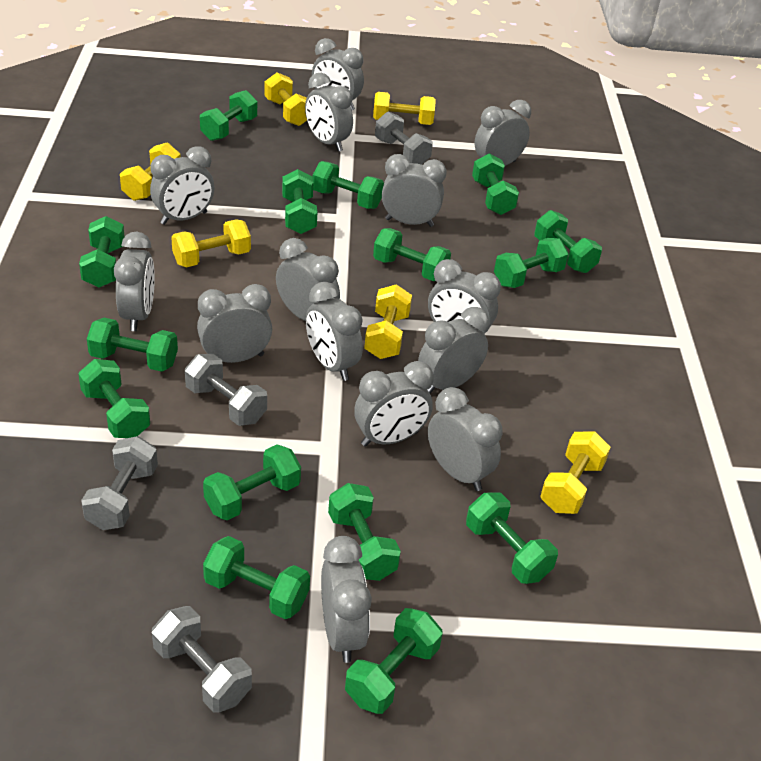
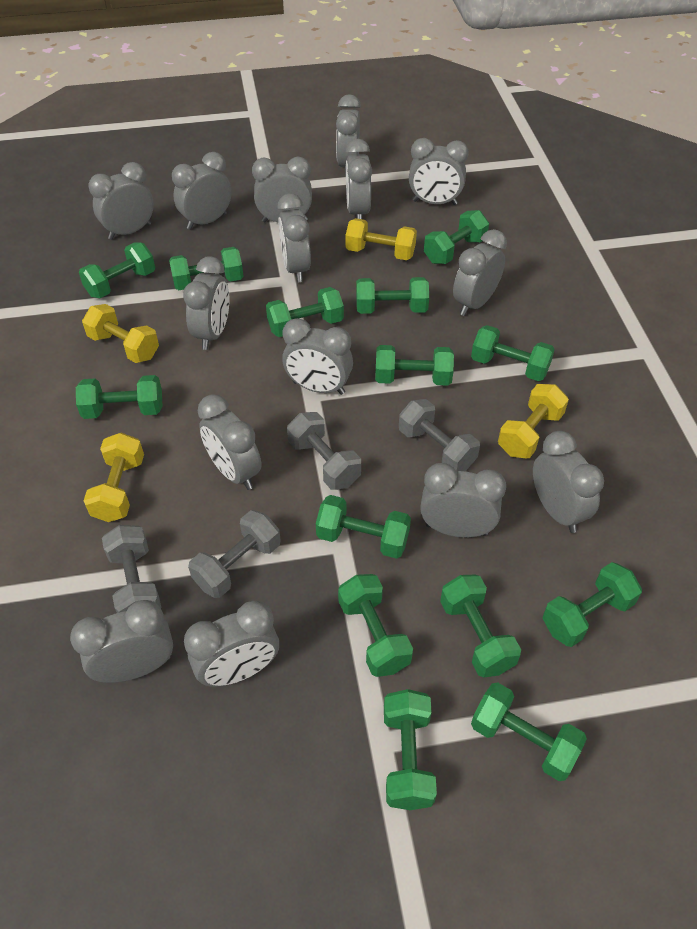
green dumbbell: [78,359,150,438] [79,216,125,288] [87,318,178,372] [200,90,257,141] [203,444,301,521] [203,536,310,619] [282,169,317,234] [313,161,384,209] [328,483,401,581] [345,608,443,714] [373,228,451,281] [466,492,558,584] [472,153,519,215] [494,238,569,288] [534,210,602,273] = 15 -> [76,375,162,419] [79,242,155,298] [169,247,244,290] [266,287,344,337] [316,495,411,559] [338,574,413,677] [356,277,429,314] [375,345,454,386] [384,689,437,810] [424,210,489,264] [440,575,521,677] [471,325,555,381] [471,682,587,781] [542,562,642,647] = 14
grey clock: [114,232,155,331] [150,146,215,225] [197,284,272,363] [276,238,340,321] [305,73,353,152] [306,282,363,381] [312,38,364,110] [321,536,372,663] [354,361,434,447] [382,154,447,227] [418,307,490,394] [428,259,501,334] [428,387,503,491] [474,100,531,166] = 14 -> [70,600,173,683] [89,162,154,240] [172,152,232,230] [183,256,229,350] [184,601,279,687] [198,394,262,490] [252,157,312,222] [277,193,311,282] [282,318,353,395] [336,94,361,176] [346,139,372,219] [409,138,469,205] [420,463,506,538] [453,229,507,316] [533,431,604,533] = 15
yellow dumbbell: [120,143,181,201] [171,219,251,267] [264,72,307,126] [364,284,412,359] [373,92,436,125] [540,432,611,514] = 6 -> [82,304,159,363] [84,433,144,522] [346,218,417,260] [498,384,569,458] = 4

